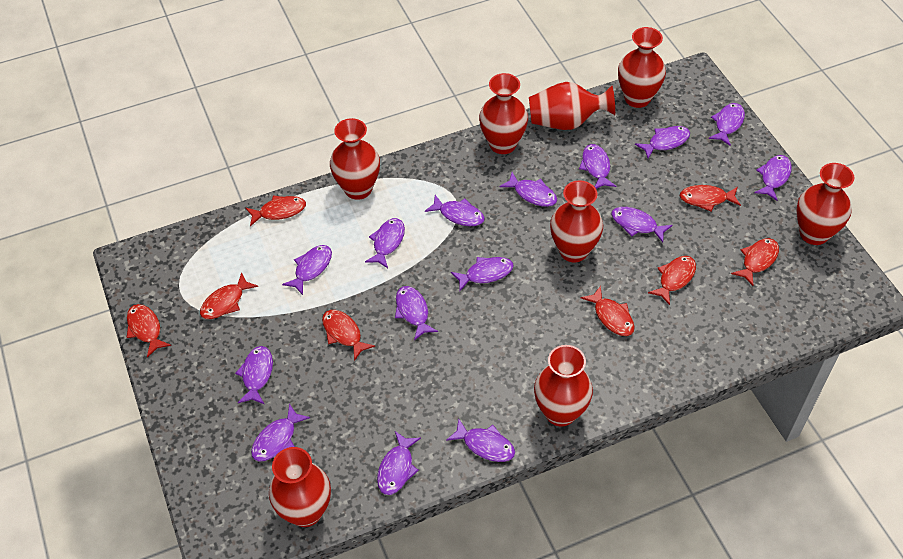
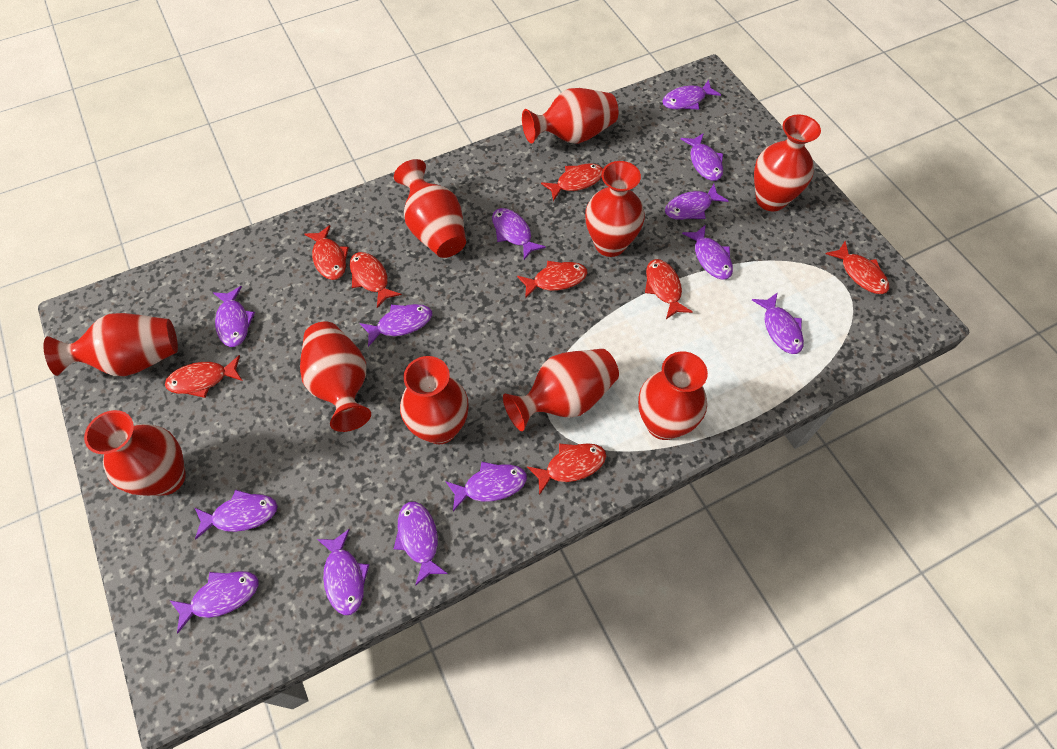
purple fish: [235,346,273,405] [251,404,310,462] [282,245,332,295] [365,218,405,268] [377,431,421,495] [395,286,438,340] [425,195,485,226] [446,418,515,462] [451,257,514,292] [499,172,557,207] [579,144,616,189] [611,207,672,243] [635,126,690,159] [708,103,745,146] [754,155,792,201] = 15 -> [170,571,258,633] [195,490,278,540] [213,286,255,347] [317,529,369,615] [360,304,432,347] [394,501,448,586] [446,462,527,511] [492,208,546,260] [662,80,721,109] [665,184,728,220] [681,133,723,181] [682,225,733,280] [752,292,804,354] = 13
red vase: [269,447,331,527] [330,118,380,200] [479,73,528,154] [529,82,615,130] [534,345,593,427] [550,180,603,263] [618,27,666,108] [796,163,854,245] = 8 -> [43,313,178,376] [84,410,186,496] [300,321,371,432] [394,159,466,258] [400,356,469,444] [503,349,619,431] [522,88,618,144] [585,161,645,257] [638,351,708,440] [754,114,821,211] = 10

